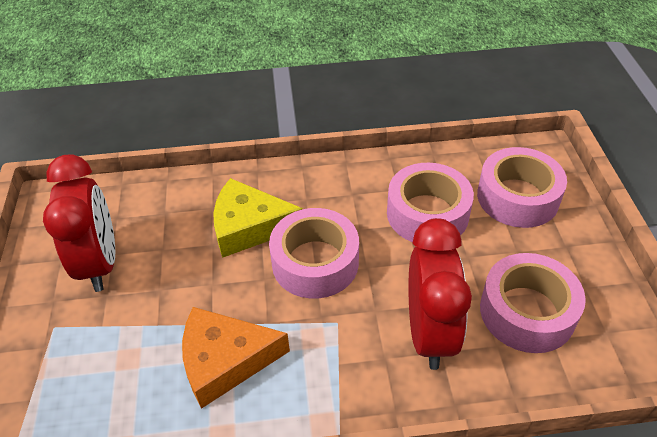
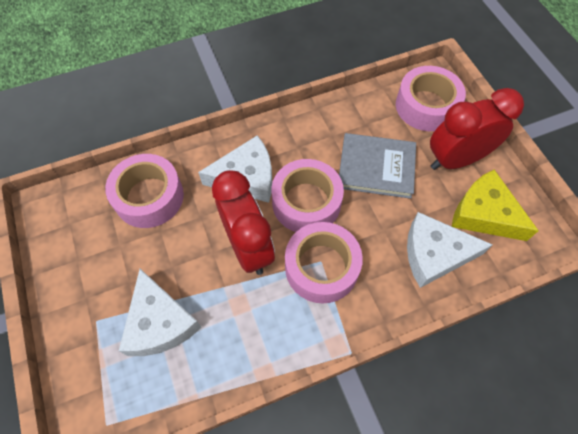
grey book: none = 0 -> [339,133,416,199] = 1
orange cheese: [182,307,290,409] = 1 -> none = 0
white cheese: none = 0 -> [119,269,202,356] [198,135,272,203] [407,212,493,288] = 3

